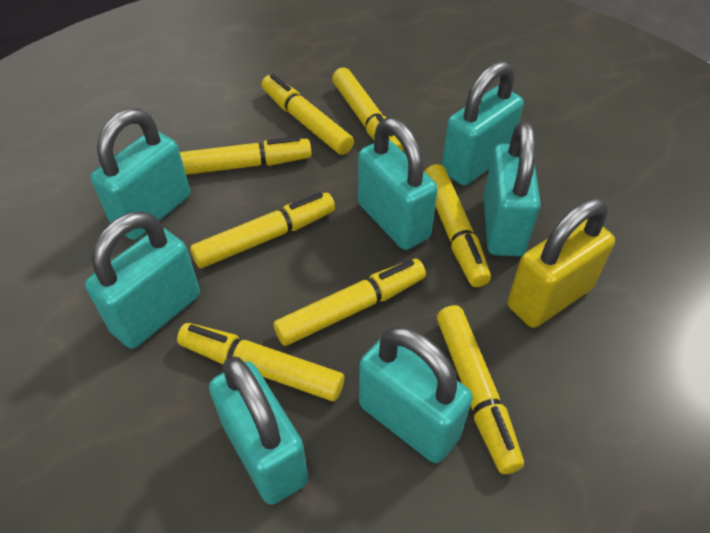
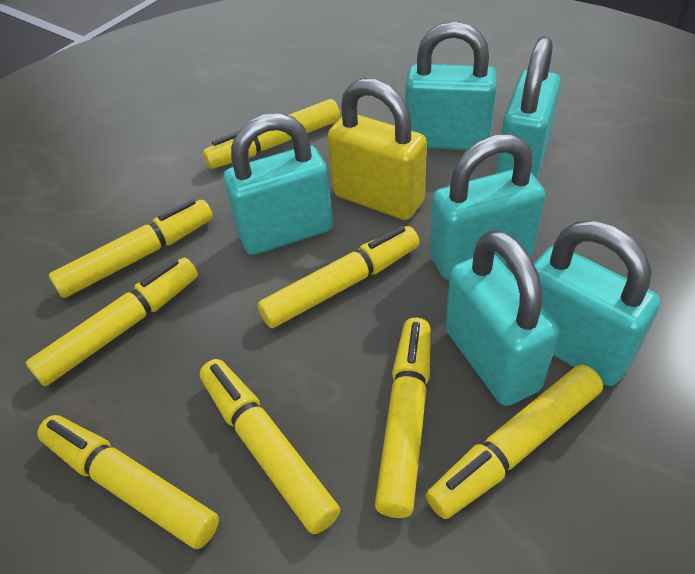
turquoise padlock: [85,211,200,349] [91,109,190,240] [209,357,308,505] [358,118,438,250] [359,326,473,463] [442,61,524,186] [483,121,541,256] = 7 -> [223,113,333,255] [406,22,497,150] [430,134,546,280] [445,230,559,406] [496,36,561,179] [534,221,660,386] = 6

